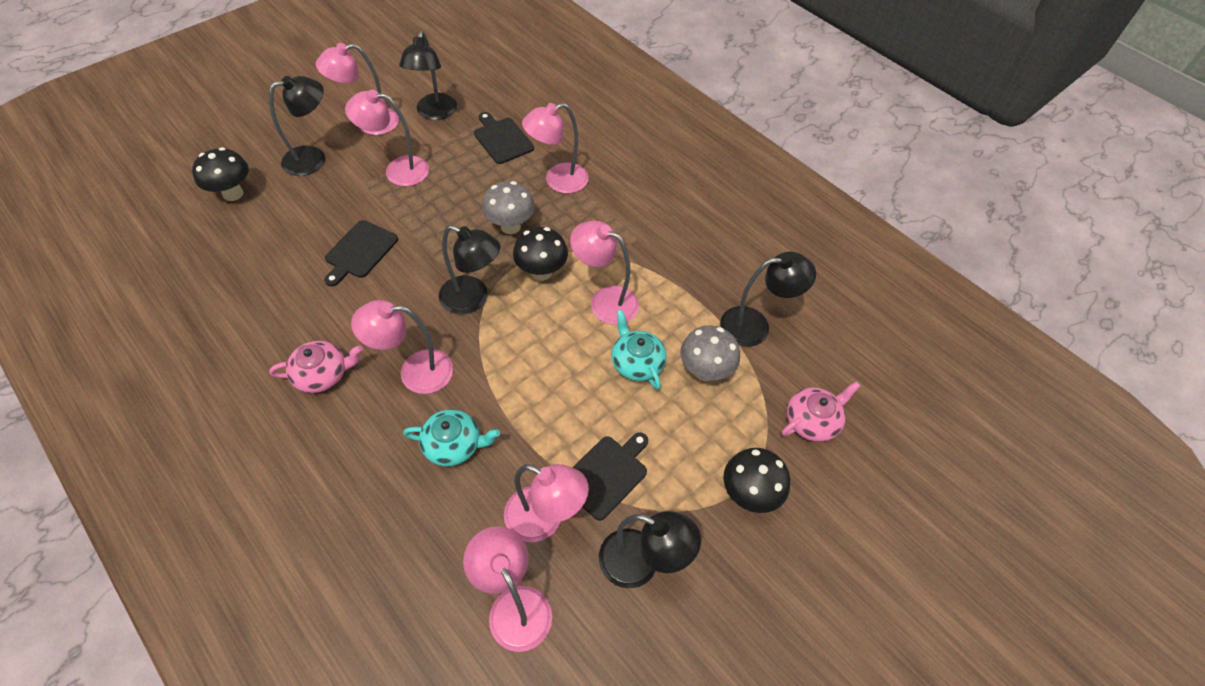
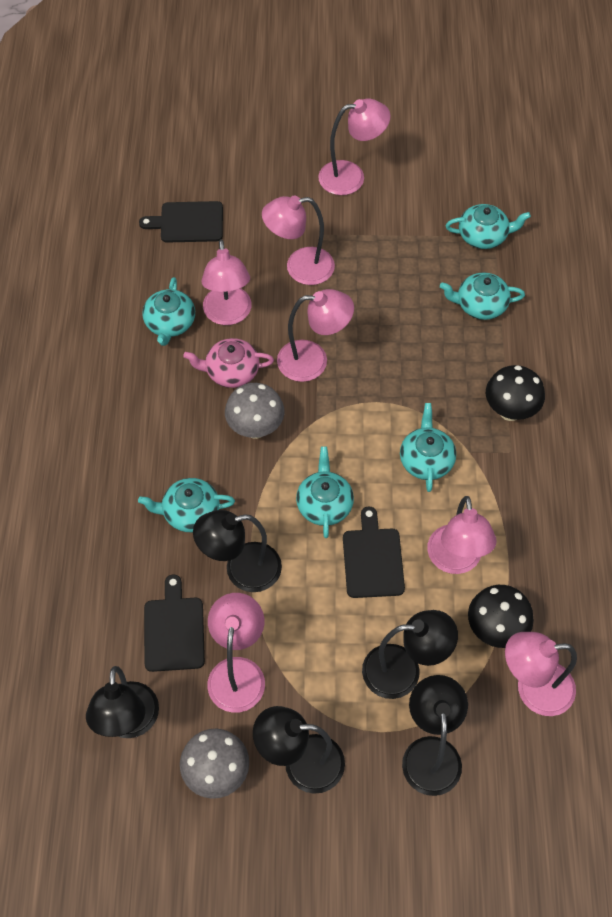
black mushroom: [192,147,249,201] [513,227,568,281] [724,448,790,513] = 3 -> [468,585,534,648] [486,365,545,421] = 2
pink teapot: [269,341,363,393] [782,381,860,442] = 2 -> [183,338,274,388] = 1
turquoise teapot: [403,409,500,466] [612,310,667,390] = 2 -> [138,478,235,532] [142,277,195,346] [296,446,354,538] [400,403,456,492] [440,272,525,320] [445,204,531,249] = 6

